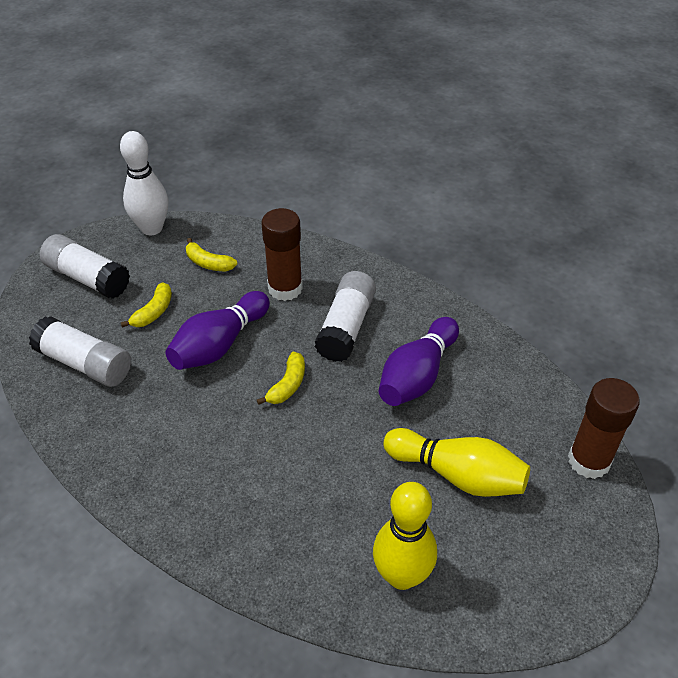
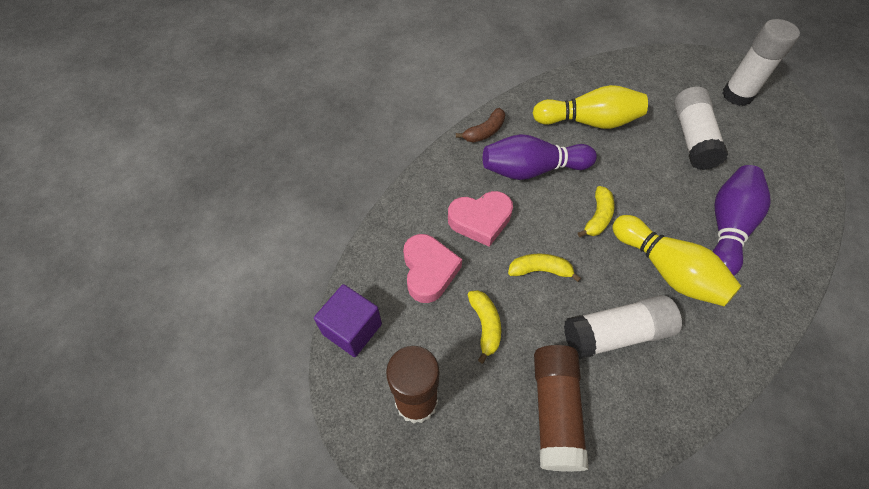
brown banana: none = 0 -> [456,108,505,143] = 1
pink heart: none = 0 -> [403,234,462,303] [448,191,513,247] = 2
purple cube: none = 0 -> [314,284,382,357] = 1
white bowling pin: [120,131,168,235] = 1 -> none = 0

